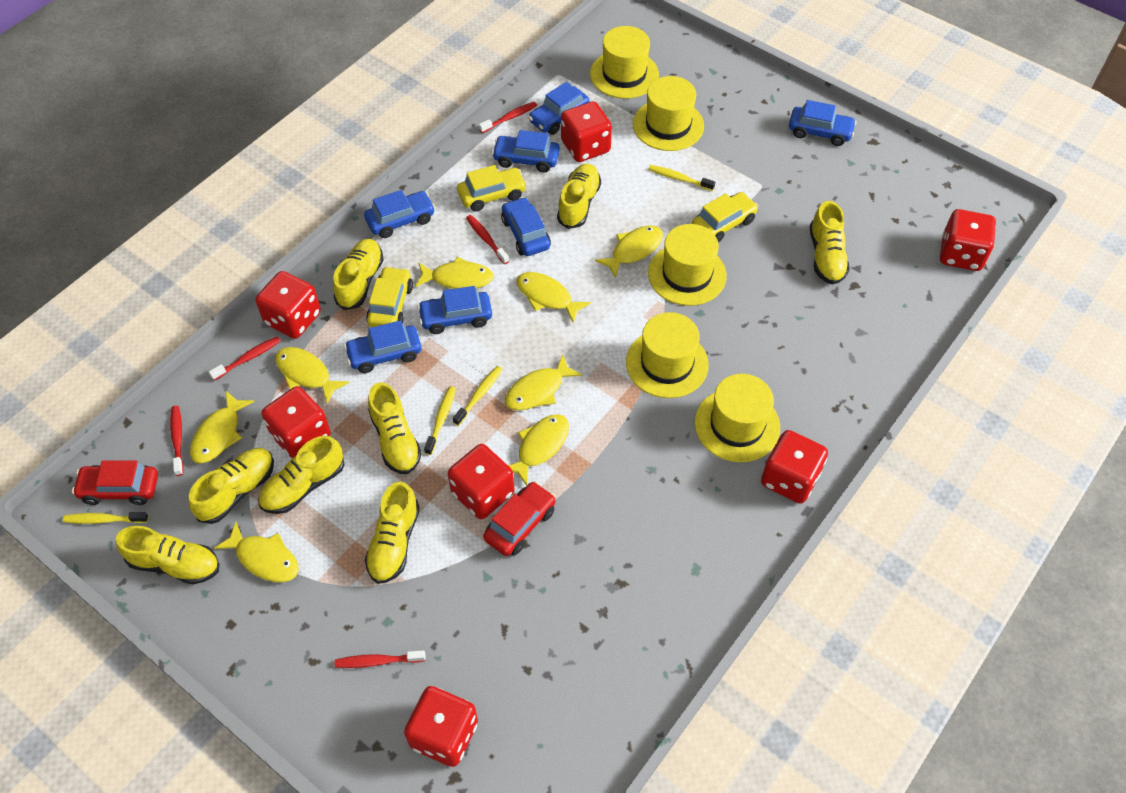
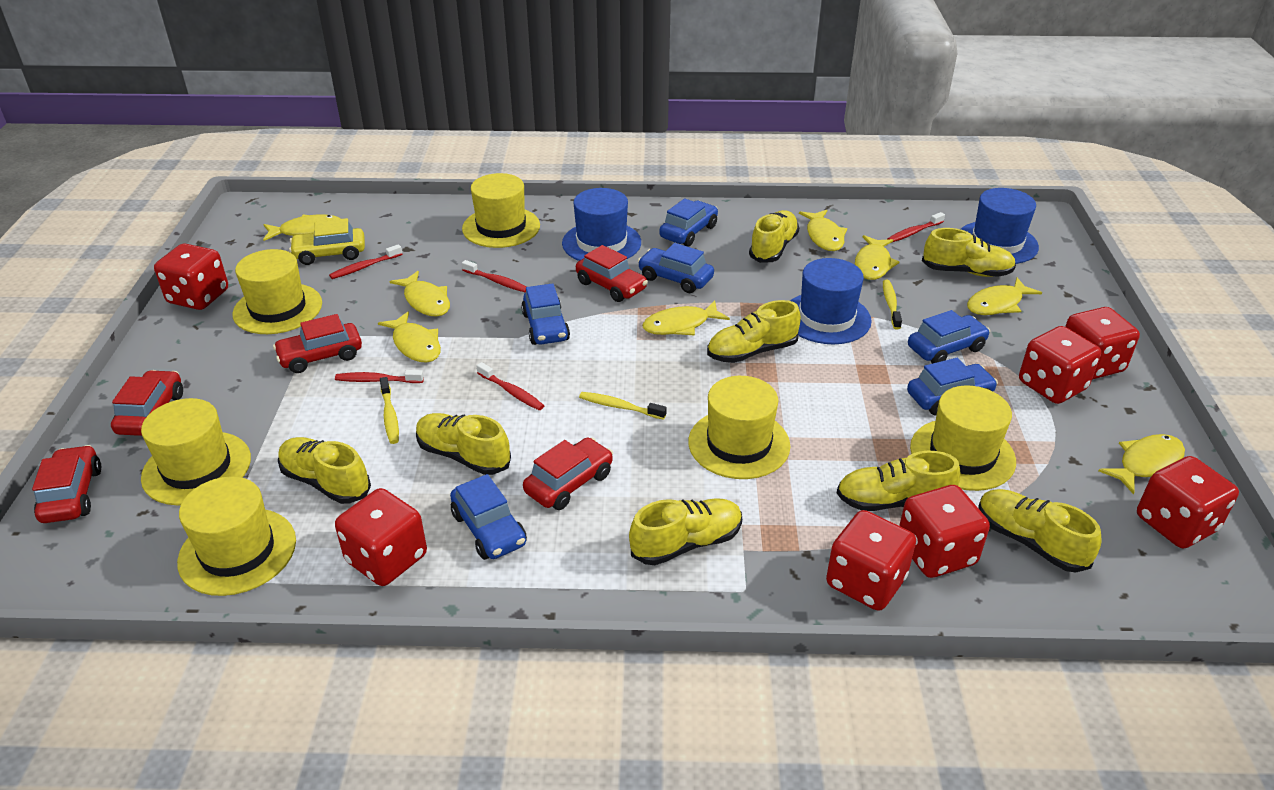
blue car: [344,320,421,373] [364,190,435,238] [417,286,492,334] [492,130,560,173] [501,197,551,256] [528,82,589,135] [789,100,857,146] = 7 -> [450,474,527,560] [521,283,570,345] [638,243,714,293] [659,198,718,247] [907,358,998,416] [908,310,990,364] = 6
blue hat: none = 0 -> [562,188,641,261] [791,258,872,344] [961,188,1039,264] = 3
red car: [72,460,158,505] [483,481,556,556] = 2 -> [32,445,102,523] [111,370,183,436] [273,314,362,373] [523,437,613,510] [576,245,648,302] = 5
yellow car: [366,266,413,327] [457,165,527,212] [692,192,759,243] = 3 -> [289,218,365,265] = 1
yellow hat: [590,26,659,99] [626,312,709,398] [633,76,704,151] [648,224,727,306] [695,374,780,462] = 5 -> [141,398,251,506] [177,477,296,596] [232,249,322,334] [462,173,540,248] [688,376,790,479] [910,385,1016,491] = 6
yellow toothbrush: [63,512,148,524] [424,386,456,455] [453,366,503,426] [648,165,715,191] = 4 -> [380,377,399,444] [579,392,667,420] [883,280,902,329] = 3

